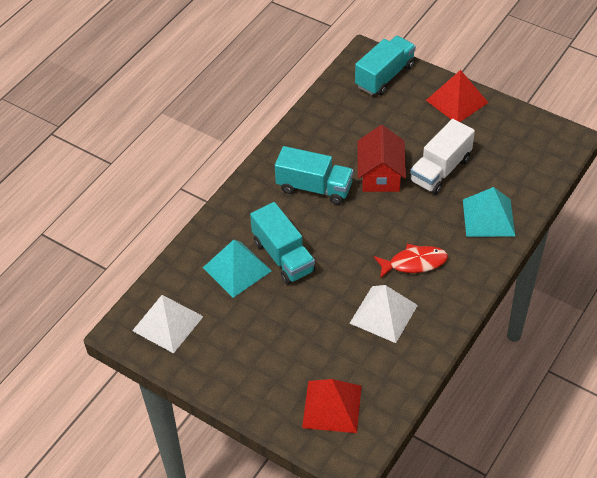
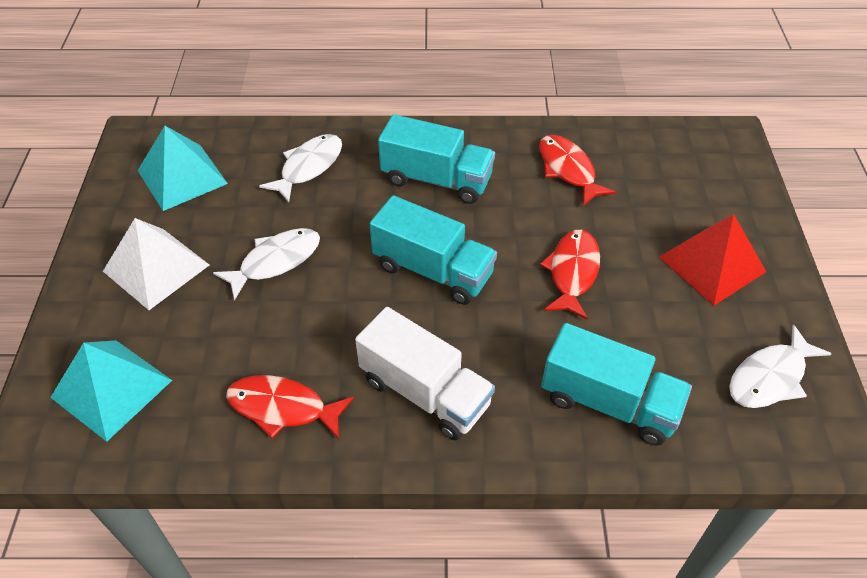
red fish: [374,244,448,279] = 1 -> [226,375,354,440] [539,135,616,206] [540,230,600,320] = 3
red house: [357,125,406,192] = 1 -> none = 0
red pyramid: [302,379,362,433] [426,70,489,122] = 2 -> [659,214,766,306] = 1
white fish: none = 0 -> [213,228,320,301] [259,134,342,203] [729,324,831,408] = 3
white pyramid: [132,295,204,353] [349,285,418,343] = 2 -> [103,218,209,310] = 1

